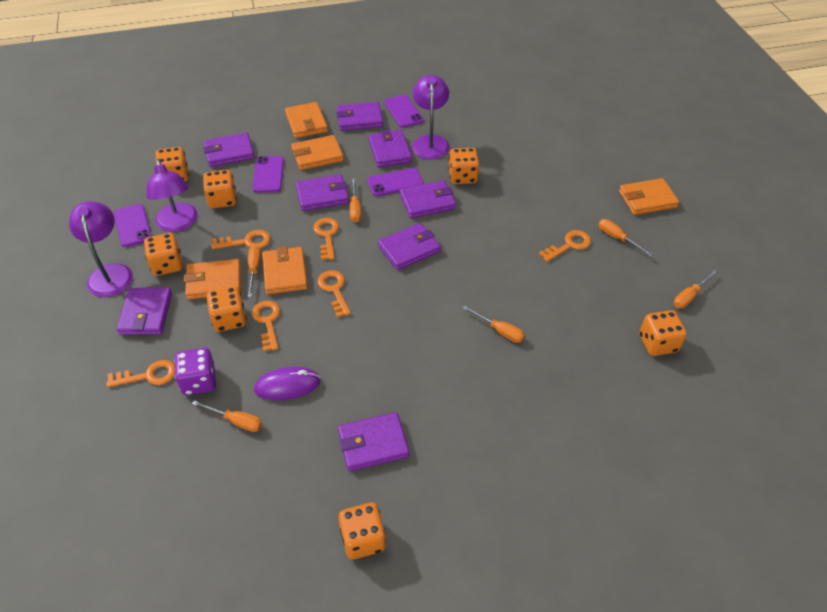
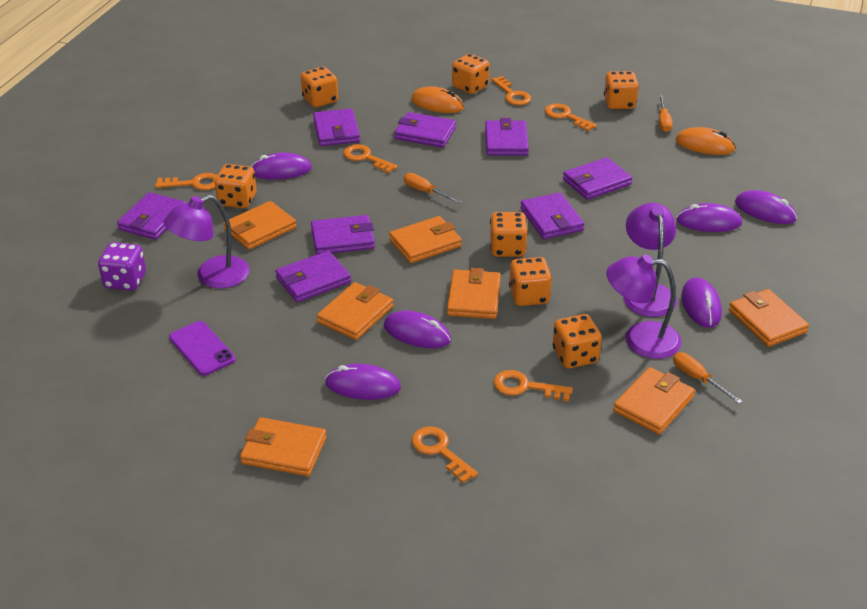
orange mouse: none = 0 -> [411,86,464,113] [676,127,736,155] = 2
orange screwdriver: [192,400,262,432] [248,246,261,297] [350,178,361,222] [462,306,525,343] [598,219,653,256] [674,269,717,309] = 6 -> [404,173,462,203] [659,95,673,132] [673,352,743,404] = 3
orange wallet: [184,259,241,300] [262,246,308,295] [285,102,328,138] [291,135,344,170] [619,178,679,215] = 5 -> [223,201,296,250] [240,417,327,476] [317,282,393,340] [389,216,462,263] [447,268,501,319] [613,367,695,435] [729,289,809,347] = 7
purple mouse: [254,367,321,400] = 1 -> [251,152,312,180] [325,364,401,400] [384,311,451,348] [676,203,742,232] [681,277,722,328] [735,190,797,224] = 6
purple phone: [114,204,152,247] [252,156,284,193] [367,168,424,196] [384,95,424,128] = 4 -> [169,321,236,376] = 1

